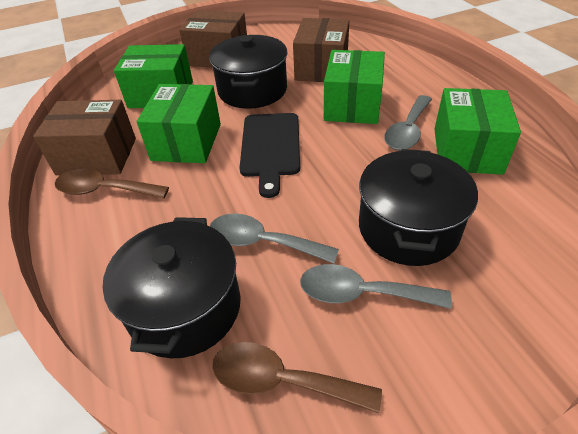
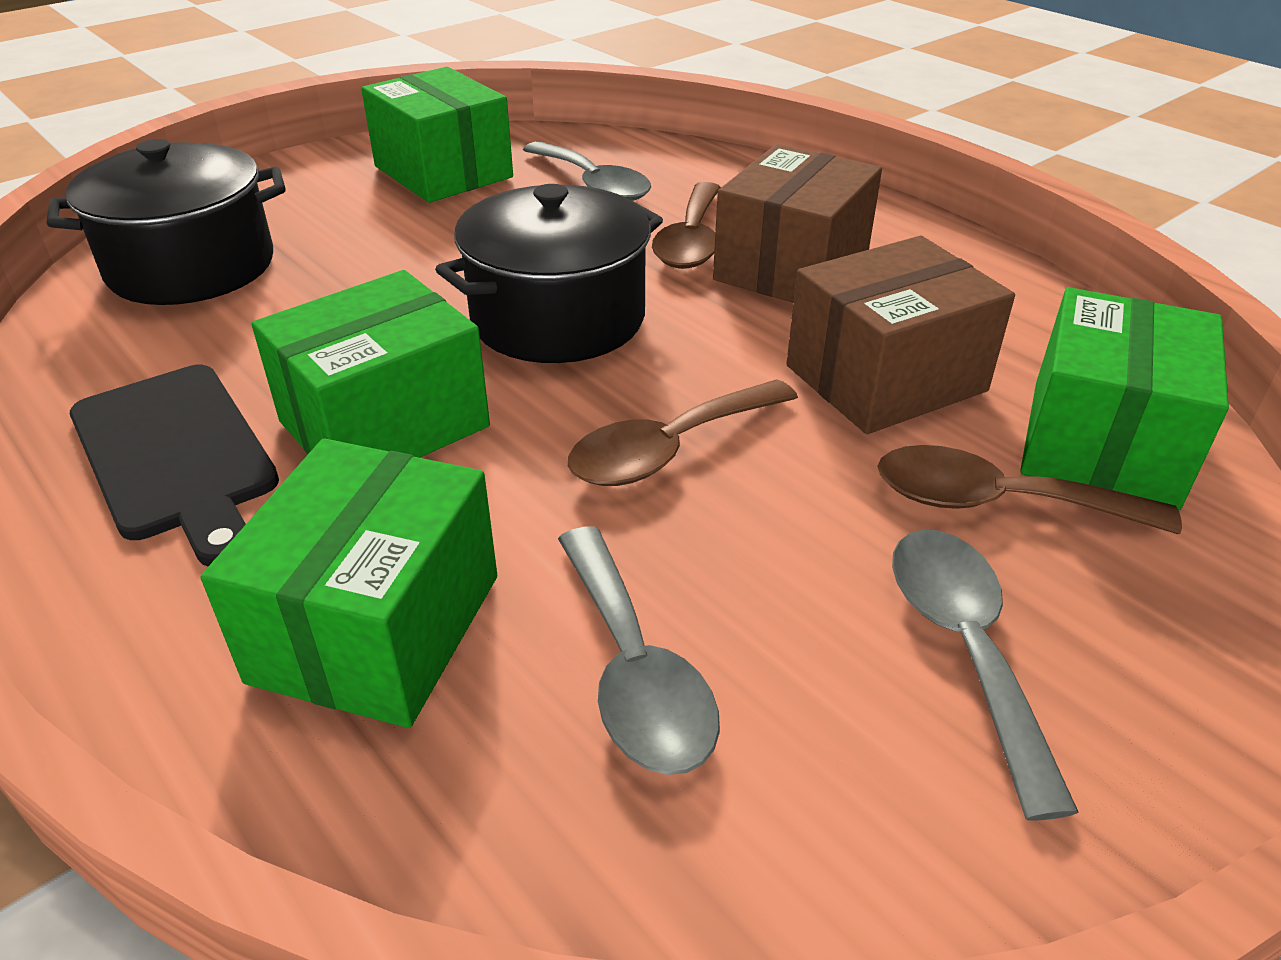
black pot: [103,217,241,358] [209,35,287,109] [359,149,478,266] = 3 -> [47,139,286,305] [435,184,663,363] = 2
brown box: [33,100,136,175] [179,10,247,68] [293,18,349,82] = 3 -> [713,144,882,303] [786,236,1015,434] = 2
brown spoon: [55,169,169,199] [212,342,382,414] = 2 -> [568,379,798,486] [652,182,721,269] [877,445,1182,534] = 3

